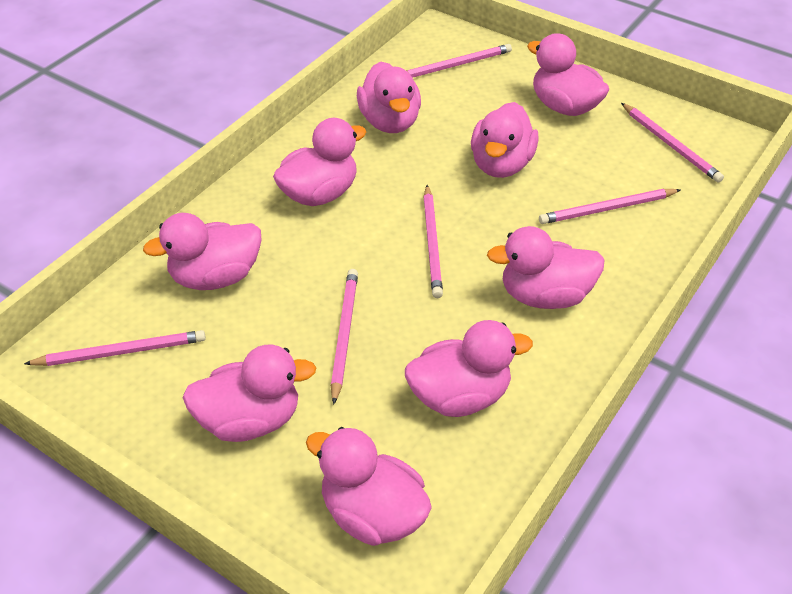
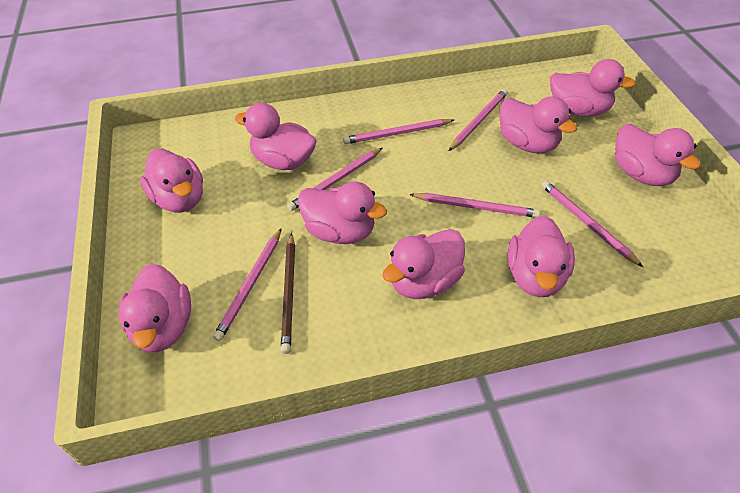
brown pencil: none = 0 -> [281,233,295,354] = 1

